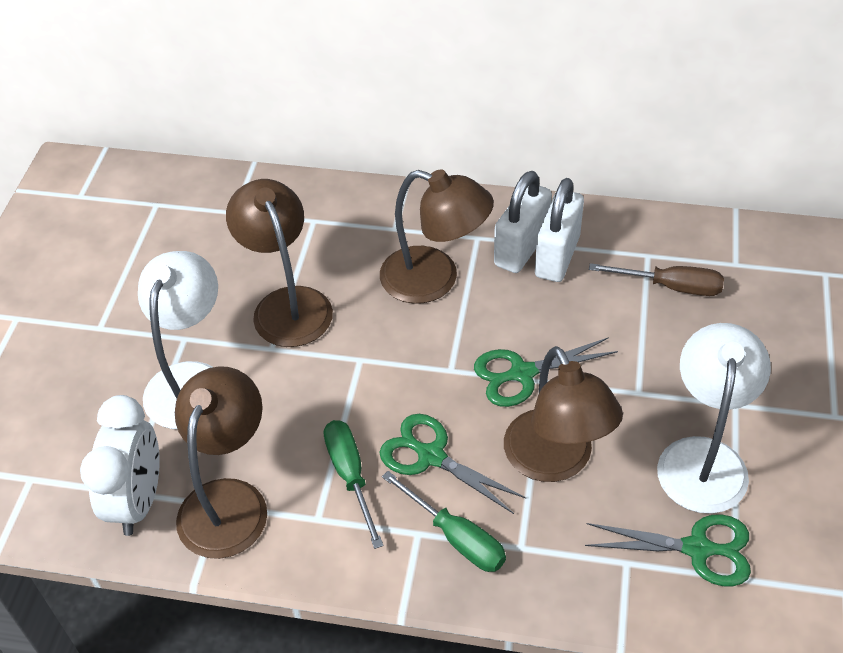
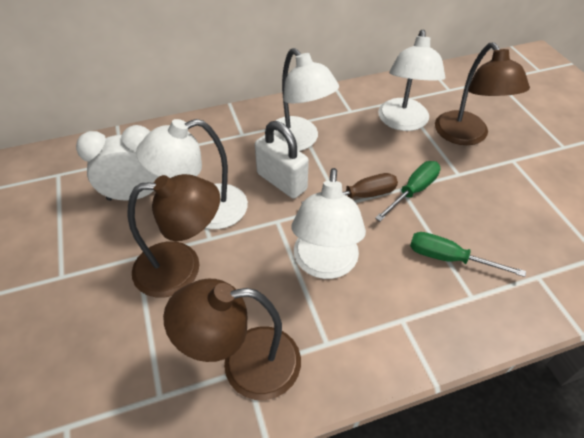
brown lamp: [175,366,267,559] [226,179,333,347] [380,169,494,304] [504,346,623,482] = 4 -> [128,174,220,298] [163,279,301,400] [435,42,530,145] = 3
green scissors: [379,414,526,514] [474,337,618,407] [585,514,751,587] = 3 -> none = 0
white lamp: [138,251,218,429] [657,323,771,514] = 2 -> [136,119,248,229] [274,48,339,151] [292,168,366,279] [378,30,445,131] = 4
white padlock: [494,171,552,273] [535,178,584,282] = 2 -> [255,121,309,199] = 1

